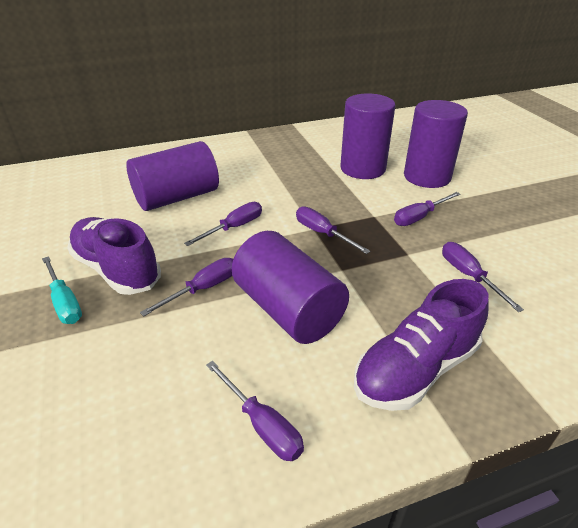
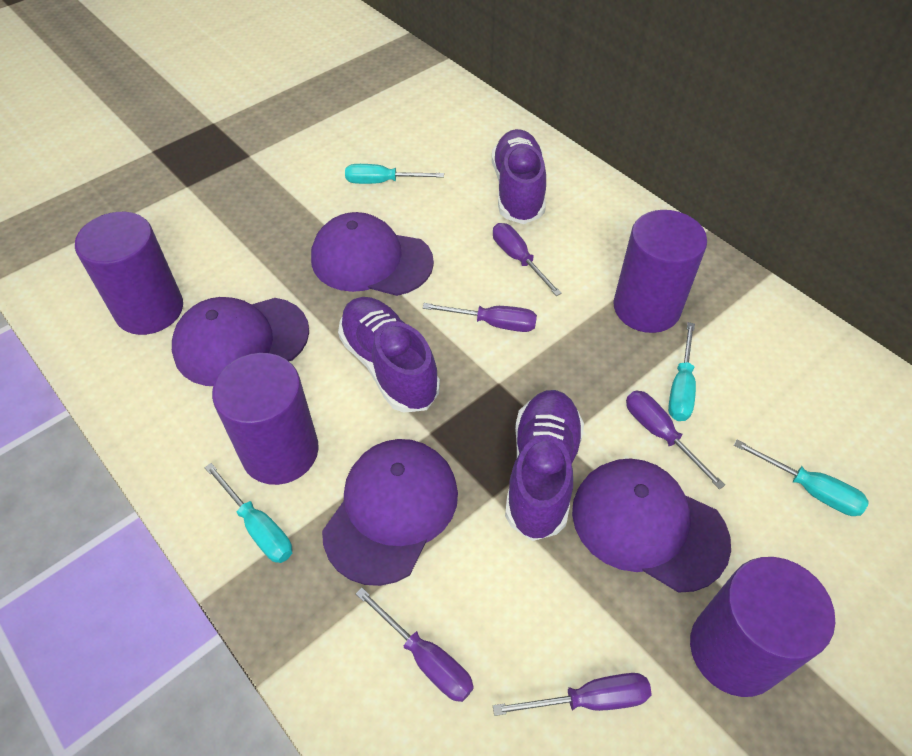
purple cap: none = 0 -> [172,297,309,386] [311,212,434,296] [322,439,458,586] [572,458,731,593] = 4
purple screwdriver: [140,258,233,316] [184,202,262,246] [206,361,304,461] [296,206,370,254] [394,192,461,226] [442,242,524,312] = 6 -> [356,588,473,702] [423,303,537,332] [493,223,562,296] [493,673,652,716] [626,391,725,489] = 5
purple shoe: [67,217,161,295] [354,279,488,411] = 2 -> [338,297,440,413] [492,129,546,224] [505,390,584,541] = 3
turquoise screwdriver: [42,256,82,324] = 1 -> [204,463,292,563] [345,164,444,184] [668,322,696,421] [734,440,869,516] = 4

